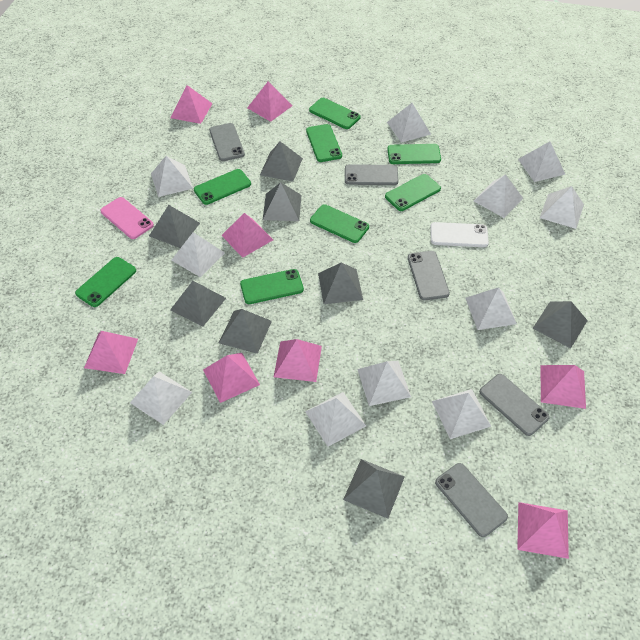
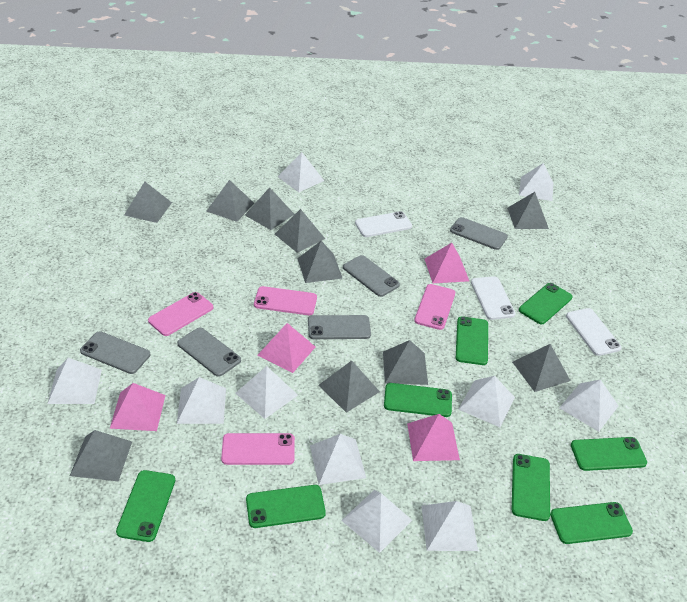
grey pyramid: [149,205,200,248] [170,281,226,326] [219,309,272,354] [260,142,303,182] [263,182,301,221] [318,263,363,304] [343,459,405,519] [532,301,588,348] = 8 -> [70,430,132,481] [124,181,172,223] [206,180,254,222] [245,187,294,230] [275,209,325,253] [297,241,343,283] [318,361,380,413] [383,340,428,385] [507,192,549,229] [512,344,571,392] = 10
pink phone: [100,197,154,239] = 1 -> [148,292,213,336] [221,433,295,465] [254,286,317,315] [414,284,455,330] = 4
pink pyramid: [84,331,138,374] [171,85,212,124] [203,353,260,403] [221,213,273,258] [247,81,292,122] [274,339,322,382] [517,502,569,559] [540,365,586,409] = 8 -> [110,383,165,431] [257,323,315,373] [407,414,460,461] [425,243,469,283] = 4
white phone: [430,222,489,247] = 1 -> [355,211,412,237] [471,276,516,320] [566,308,621,356] = 3
white pyramid: [130,371,192,425] [151,156,193,197] [171,232,225,277] [305,392,366,447] [357,361,411,406] [387,103,431,143] [432,389,491,439] [465,287,517,330] [474,174,523,218] [518,142,565,182] [540,186,584,229] = 11 -> [48,358,102,404] [177,377,226,424] [235,366,298,419] [278,152,324,192] [310,434,366,485] [341,490,412,553] [422,501,478,551] [458,376,515,427] [519,163,554,201] [559,380,619,432] = 10

